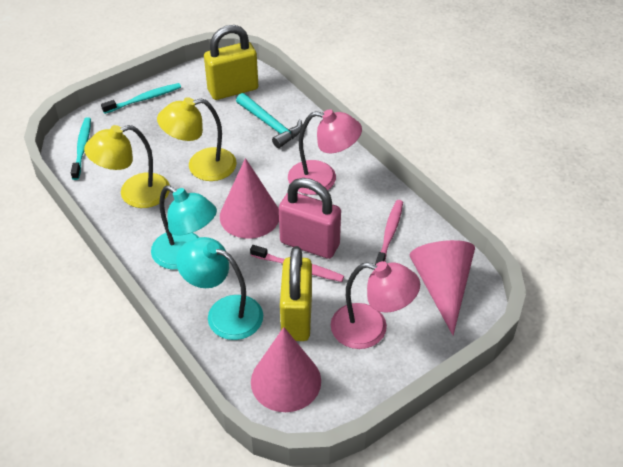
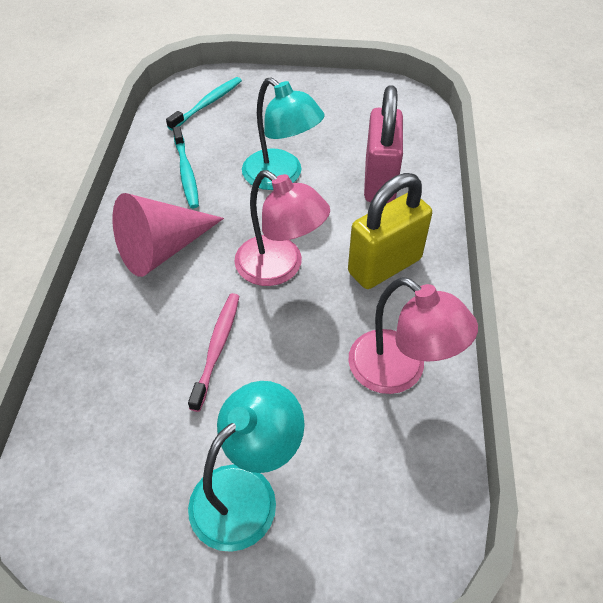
pink cone: [220,158,279,239] [251,327,321,412] [410,240,475,335] = 3 -> [112,193,224,277] = 1
pink toothbrush: [250,245,344,282] [375,200,403,265] = 2 -> [188,293,239,412] = 1
turquoise hammer: [236,93,302,148] = 1 -> none = 0
yellow lamp: [84,125,170,208] [157,97,237,181] = 2 -> none = 0
yellow padlock: [204,25,259,100] [280,246,312,341] = 2 -> [348,173,432,289] = 1

